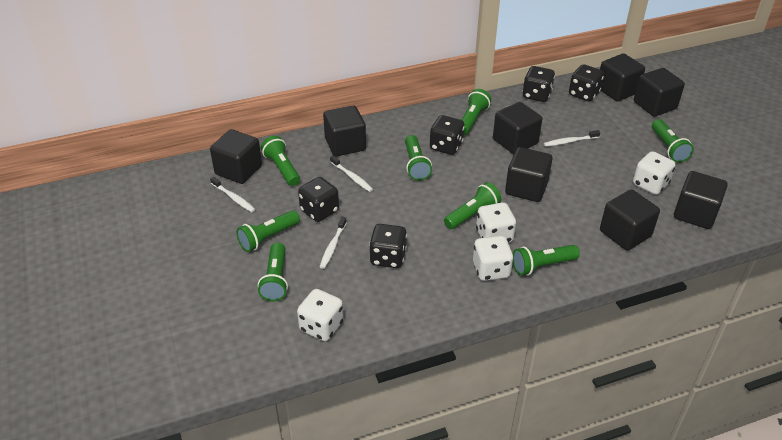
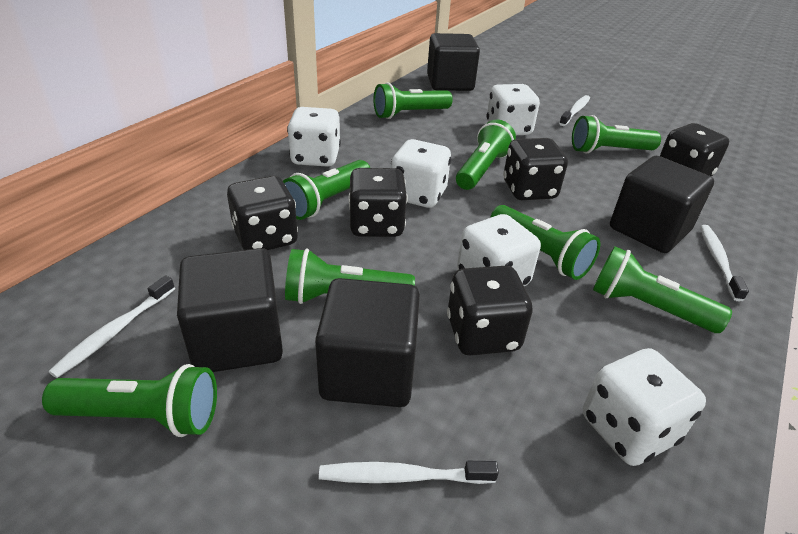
black cube: [210,129,262,184] [323,106,366,156] [493,102,542,154] [505,147,553,202] [600,53,645,101] [600,189,660,251] [634,68,685,117] [674,171,728,229] = 8 -> [177,248,283,372] [315,278,420,407] [427,33,480,91] [610,156,714,253] = 4
white dice: [297,289,344,341] [473,236,514,281] [476,202,516,243] [633,151,676,195] = 4 -> [287,107,341,167] [391,139,451,208] [457,214,541,286] [486,84,540,135] [583,348,706,466] = 5

